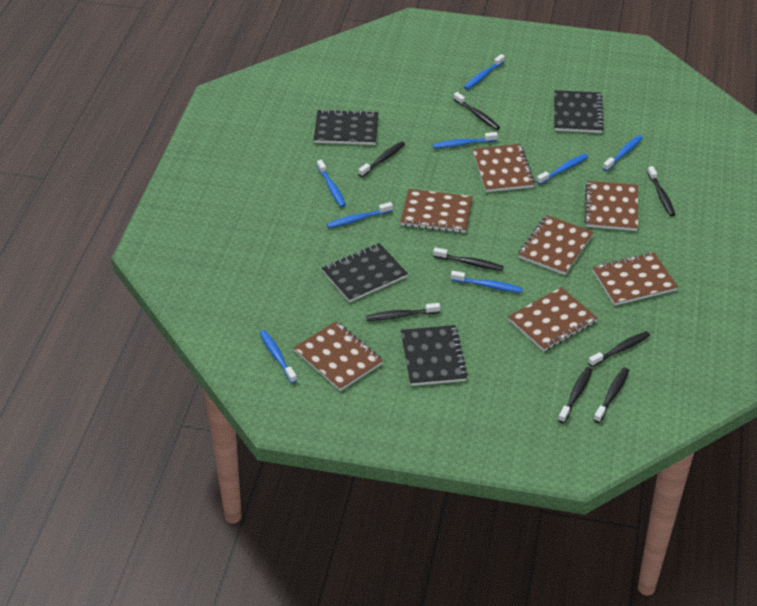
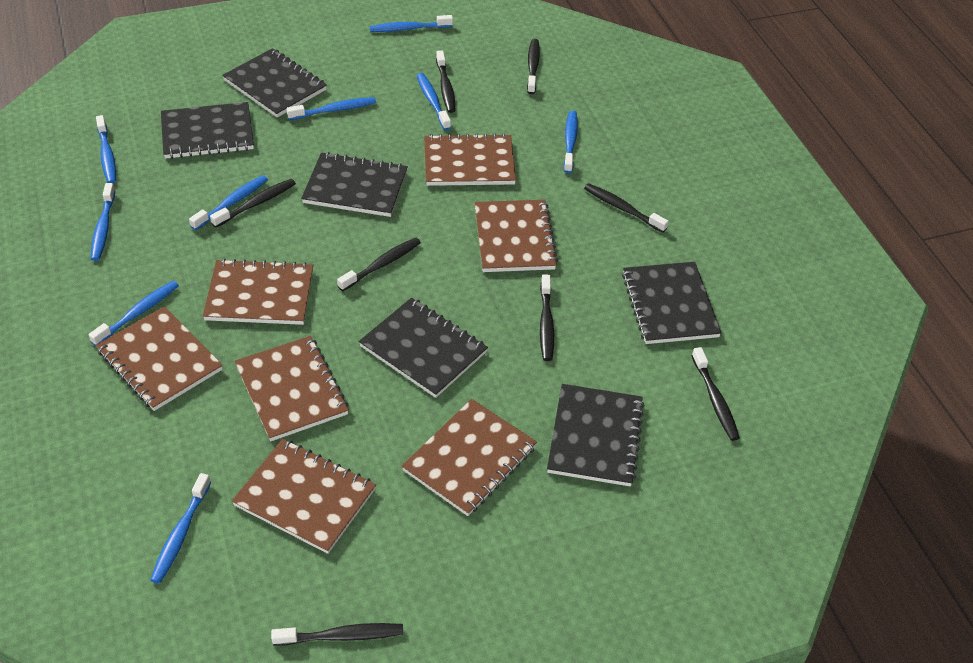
black notebook: [314,109,378,145] [322,243,408,302] [400,325,468,386] [554,90,604,133] = 4 -> [161,102,254,159] [222,48,327,118] [301,152,408,217] [359,298,488,398] [547,384,644,487] [622,262,721,344] = 6
blue toothbrush: [260,330,297,383] [317,160,346,207] [326,202,393,228] [433,132,498,149] [451,271,523,293] [464,54,505,90] [536,154,588,185] [603,135,643,171] = 8 -> [88,281,179,346] [91,183,115,261] [96,115,116,183] [150,473,211,584] [189,175,268,230] [287,97,376,120] [370,15,453,32] [417,73,451,130] [564,111,578,173] = 9

